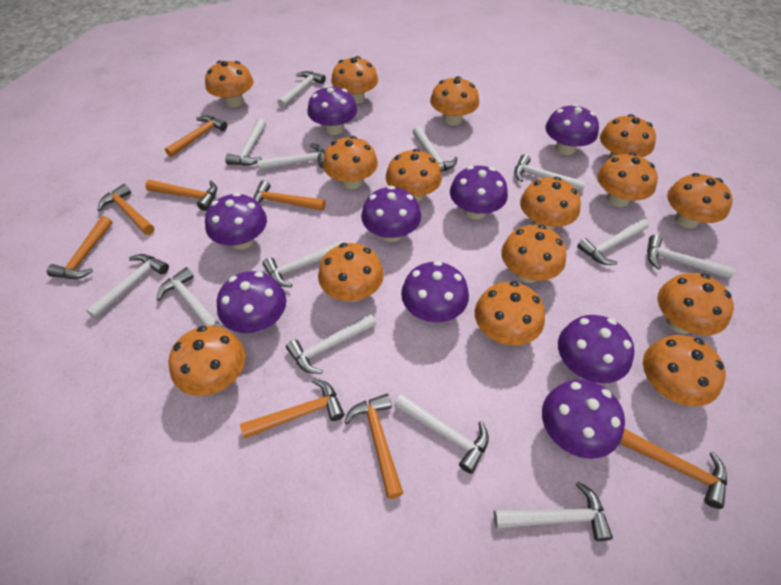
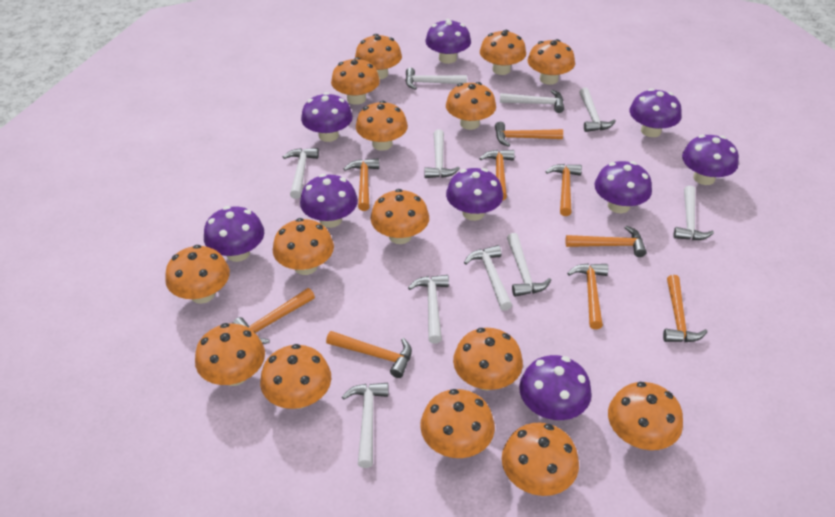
orange hammer: [47,216,112,279] [97,184,154,235] [145,180,217,211] [165,115,227,157] [240,379,345,439] [253,180,325,211] [344,394,403,499] [620,429,727,509] = 8 -> [232,288,315,344] [326,331,412,378] [344,158,379,211] [479,150,515,201] [495,122,563,147] [545,164,582,216] [565,226,647,257] [567,263,608,329] [663,275,707,342] = 9
white hammer: [86,254,169,319] [156,267,222,327] [225,119,266,166] [257,143,325,171] [263,241,342,287] [277,71,326,108] [286,313,376,374] [394,394,489,474] [412,126,458,172] [494,482,613,541] [514,154,586,192] [577,219,649,265] [647,235,735,279] = 13 -> [283,148,319,199] [342,383,388,468] [405,68,467,90] [408,275,449,344] [424,130,460,178] [464,245,512,311] [500,90,564,113] [507,233,551,297] [579,88,616,132] [673,186,714,240] = 10

